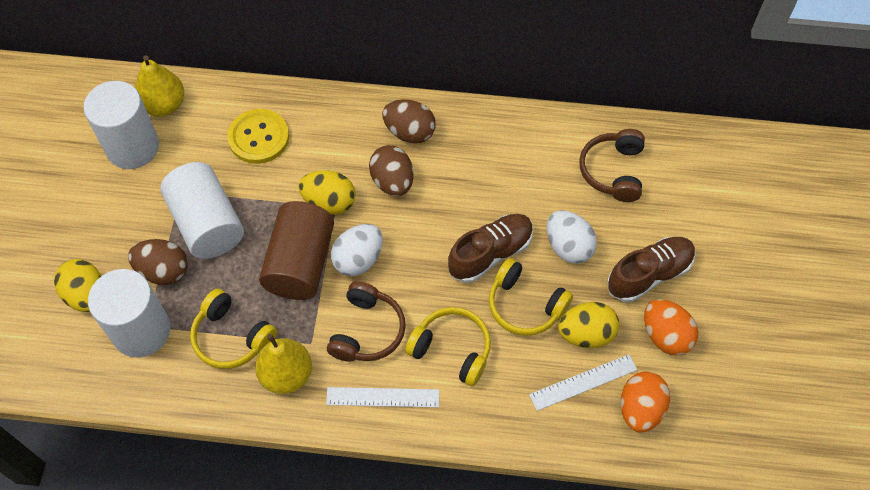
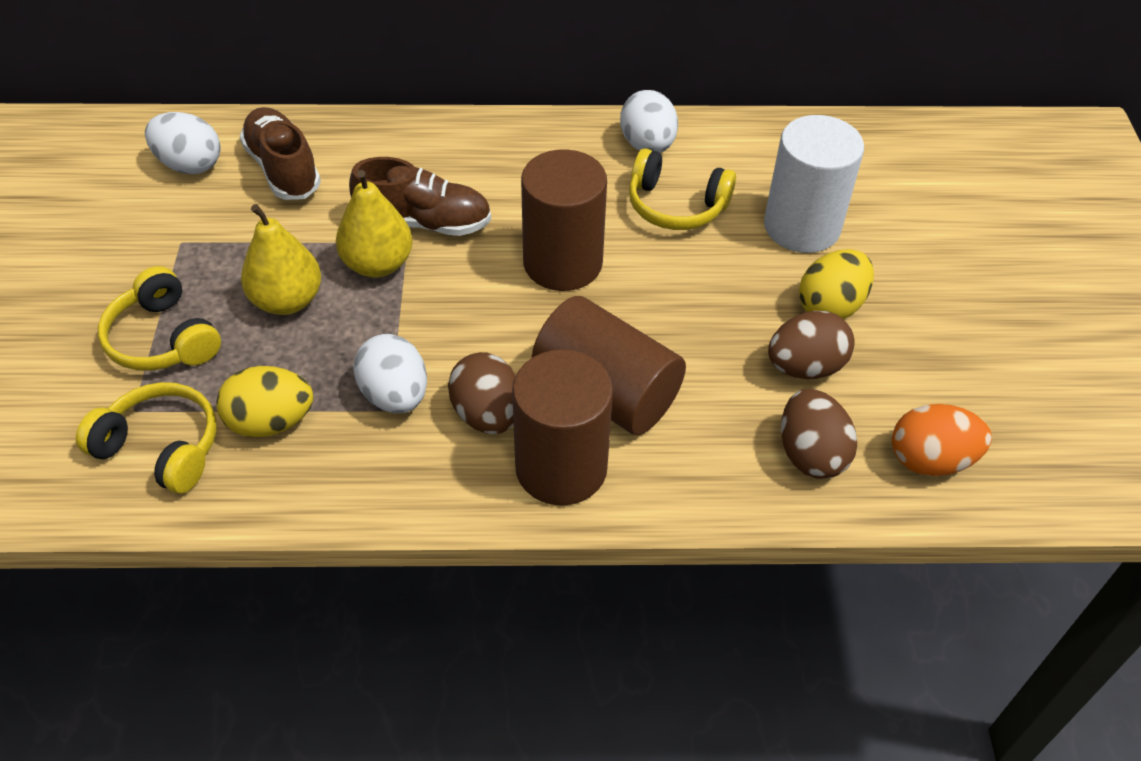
brown cylinder: [259,201,334,300] = 1 -> [512,349,613,506] [521,149,607,291] [532,296,686,435] = 3
brown headphones: [327,281,406,362] [579,129,645,202] = 2 -> none = 0
orange egg: [621,371,670,432] [644,299,698,356] = 2 -> [892,404,992,476] = 1
white cylinder: [83,81,159,169] [88,269,171,357] [160,162,244,259] = 3 -> [764,115,864,253] = 1
white egg: [331,224,383,276] [547,210,597,264] = 2 -> [145,112,221,174] [353,334,427,413] [620,90,678,153] = 3
white ruler: [326,387,439,408] [529,354,637,411] = 2 -> none = 0
yellow button: [227,109,289,164] = 1 -> none = 0
yellow egg: [54,259,101,312] [299,170,356,215] [558,302,619,348] = 3 -> [216,366,313,437] [799,249,874,319] = 2

